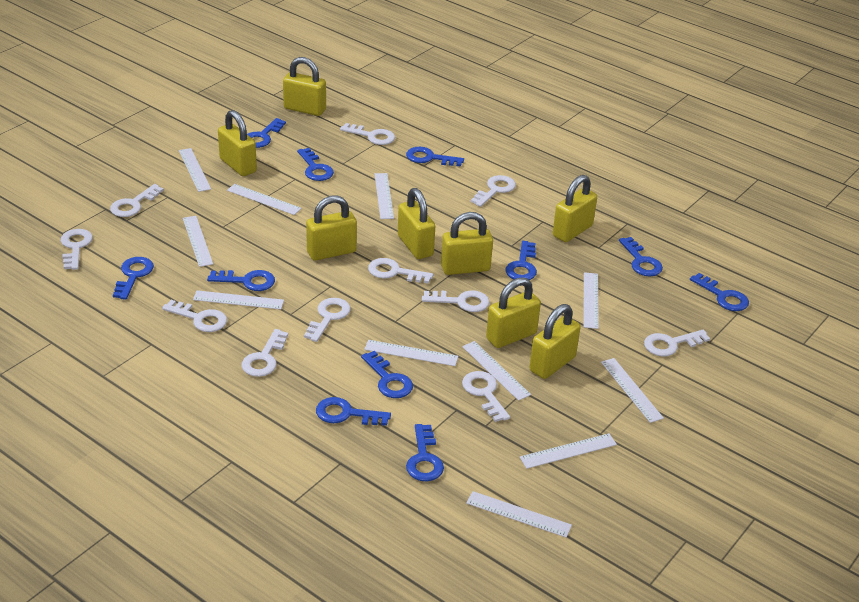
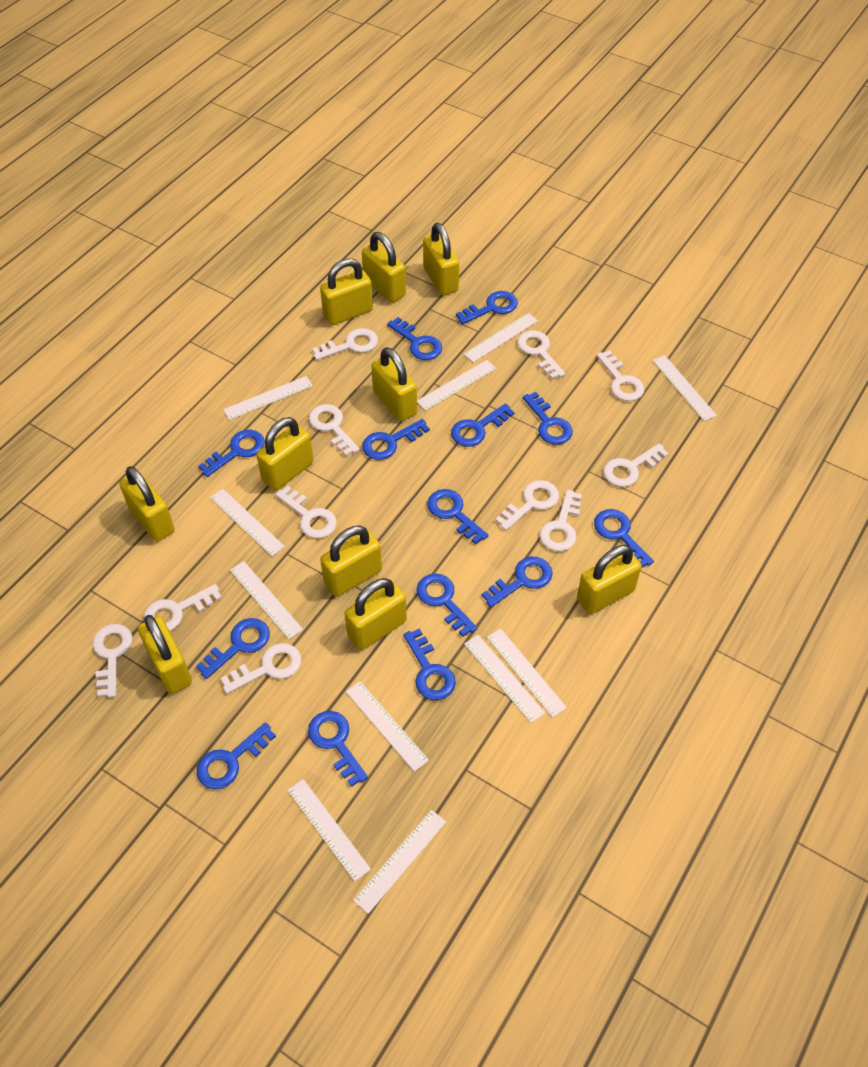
blue key: [113,257,154,300] [207,270,275,291] [247,118,286,148] [297,148,334,181] [316,397,391,426] [361,351,413,398] [406,147,464,167] [406,424,444,481] [505,241,537,280] [619,237,663,276] [690,273,749,311] = 11 -> [196,618,270,679] [197,722,276,789] [198,430,265,477] [308,711,368,787] [362,419,430,460] [387,317,442,360] [403,628,456,700] [417,573,477,637] [427,489,488,544] [451,403,514,447] [456,291,518,324] [481,557,553,607] [523,392,573,445] [594,509,654,568] = 14
yellow padlock: [218,110,257,176] [283,57,326,116] [306,195,357,261] [398,188,435,259] [441,212,493,275] [486,277,541,348] [529,304,581,379] [553,175,597,242] = 8 -> [120,466,175,541] [138,615,192,694] [256,417,314,490] [320,258,373,325] [320,525,382,596] [345,578,407,650] [362,232,406,303] [371,347,417,421] [423,223,459,295] [577,545,642,614] = 10

